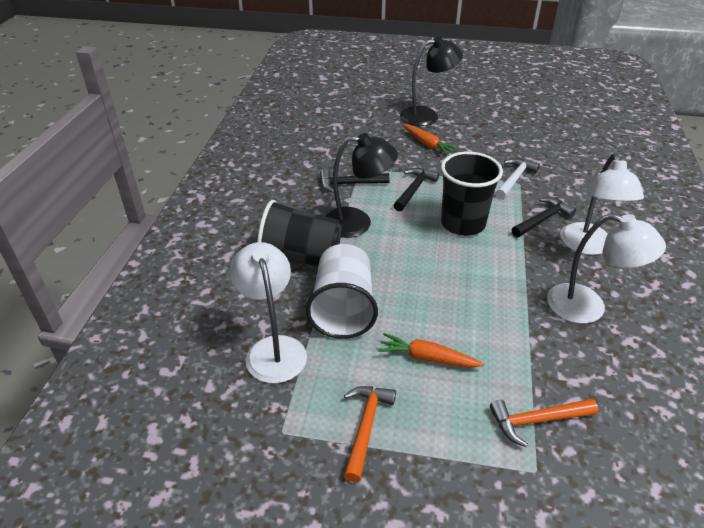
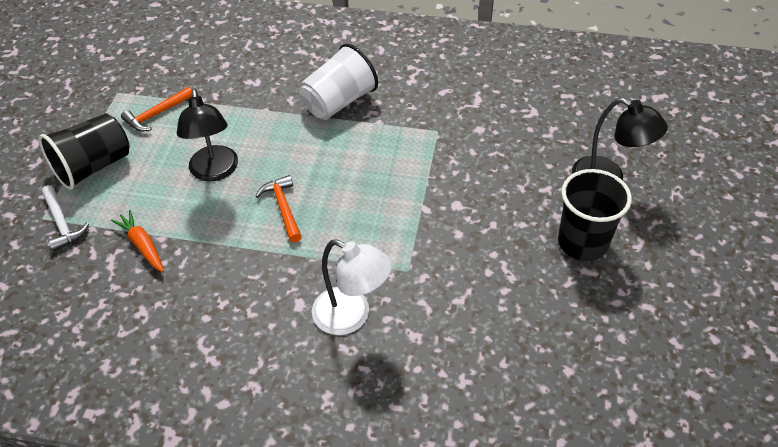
black hammer: [320,169,390,193] [393,168,439,212] [512,197,576,237] = 3 -> none = 0
orange carrot: [378,333,484,368] [403,124,458,155] = 2 -> [111,210,164,272] = 1
white lamp: [229,242,307,383] [547,213,666,324] [560,154,644,255] = 3 -> [312,239,392,335] = 1

